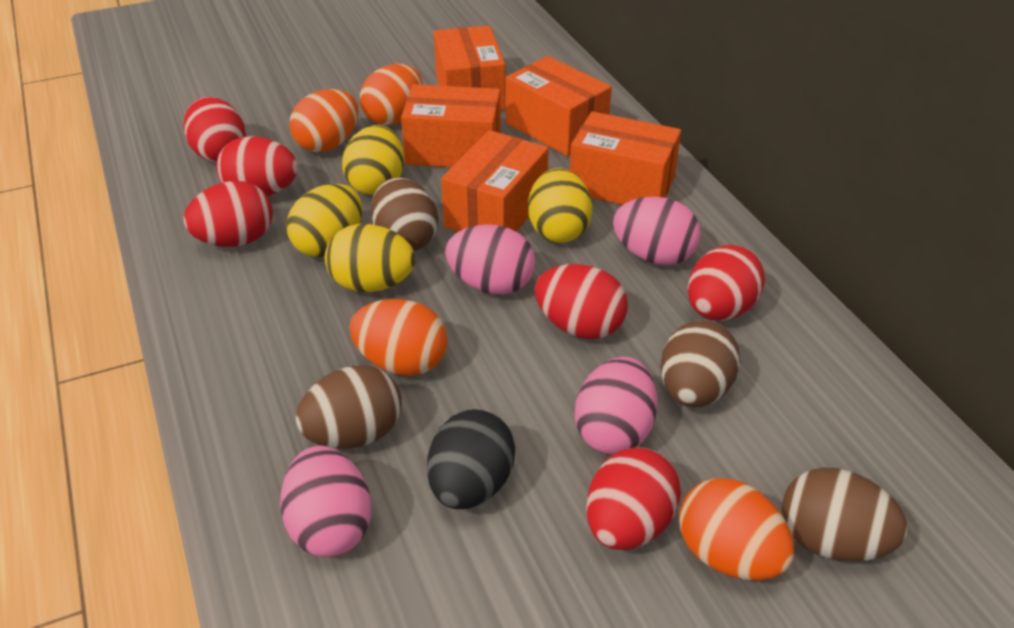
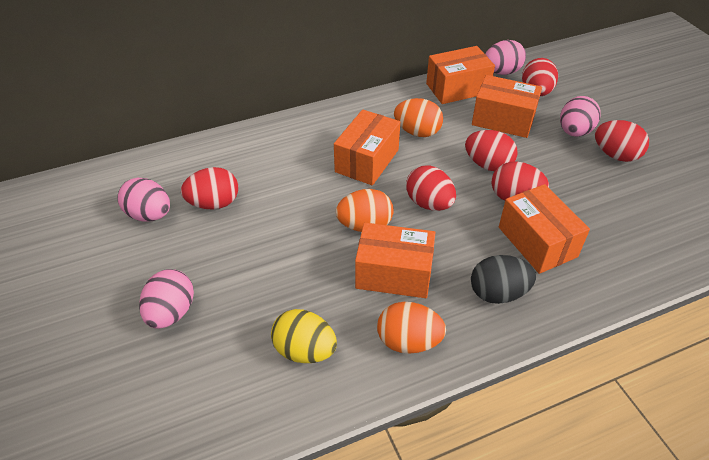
brown egg: [295,365,402,449] [371,177,438,251] [660,320,740,407] [782,468,907,562] = 4 -> none = 0
orange egg: [290,89,358,152] [350,299,448,376] [360,64,423,125] [679,478,794,580] = 4 -> [336,189,394,232] [377,302,446,354] [394,98,443,137] = 3
yellow egg: [287,184,362,257] [325,224,415,292] [342,125,404,195] [528,168,593,243] = 4 -> [271,309,337,363] = 1

